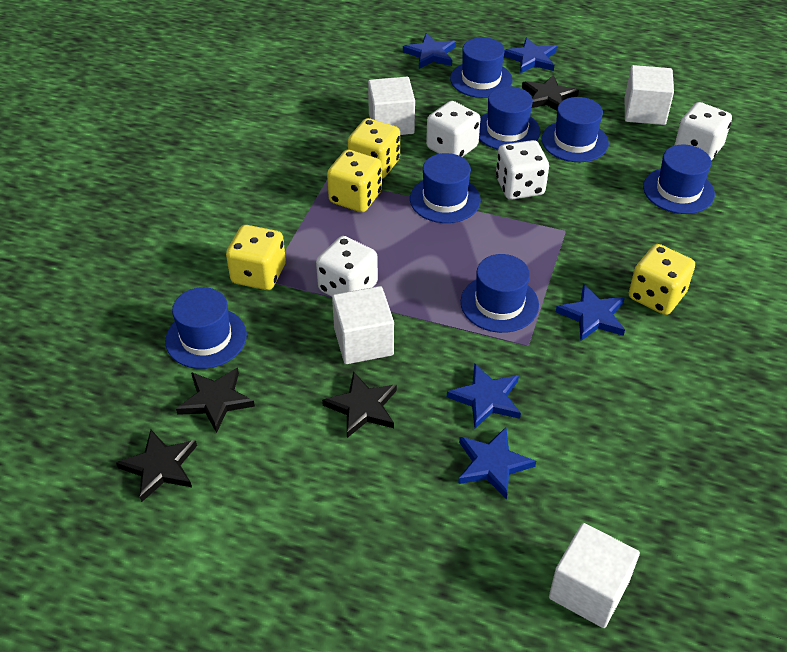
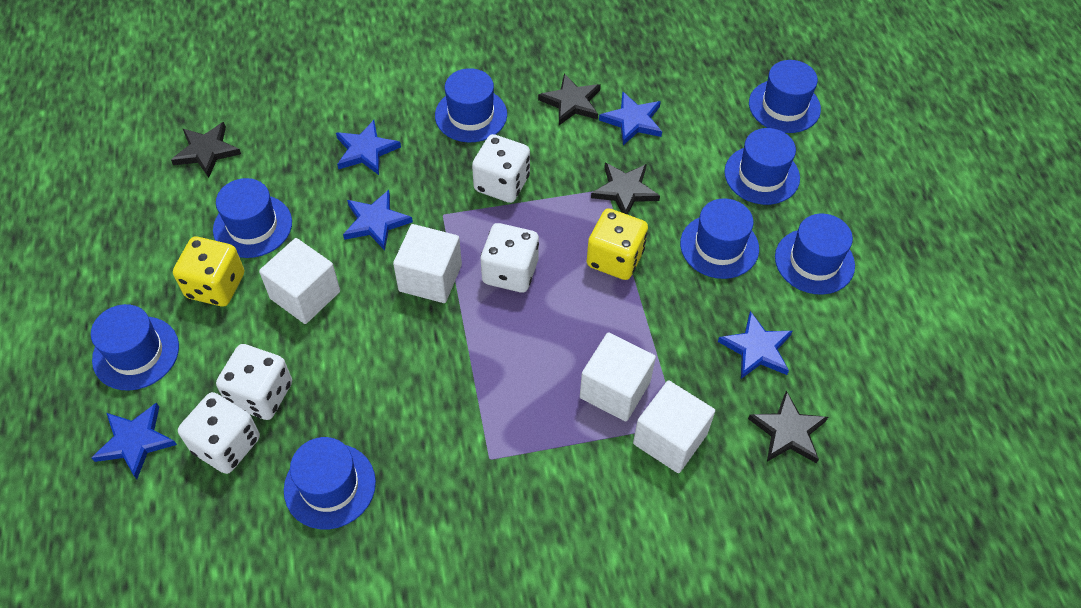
blue hat: [165,287,247,369] [410,153,481,223] [450,37,513,98] [461,254,539,333] [479,86,540,150] [542,97,609,162] [643,145,715,214] = 7 -> [91,304,179,391] [213,178,292,258] [284,437,376,529] [435,68,507,142] [680,198,759,279] [724,128,800,205] [749,60,821,133] [775,214,855,295] = 8
yellow dice: [226,225,286,290] [327,150,382,212] [348,118,400,179] [629,244,695,315] = 4 -> [173,237,244,307] [587,208,648,280] = 2

